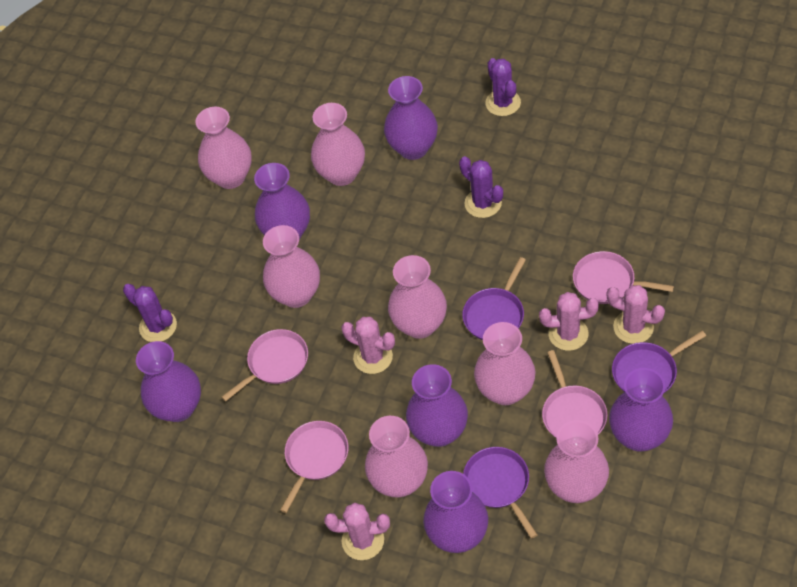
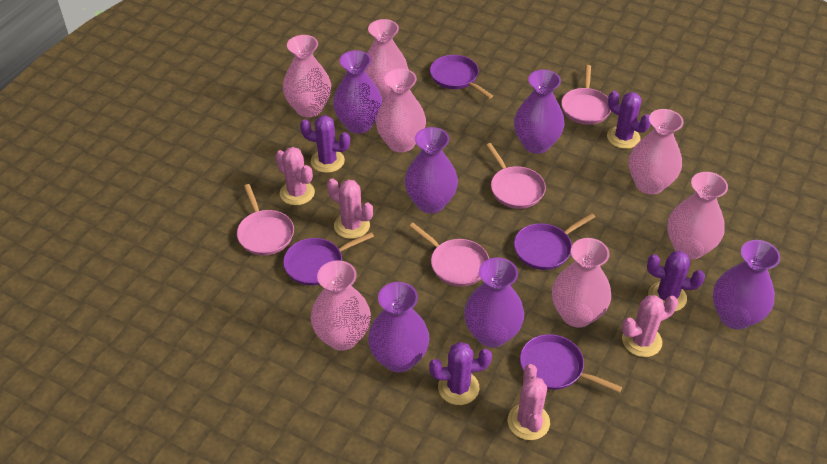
purple cactus: [123,284,177,342] [459,156,503,218] [485,58,521,116] = 3 -> [300,115,350,173] [429,342,492,405] [607,91,651,149] [647,251,705,311] = 4
purple pan: [462,257,526,340] [463,447,538,539] [612,331,706,393] = 3 -> [283,232,374,286] [430,55,493,99] [514,213,595,270] [520,334,622,393] = 4

